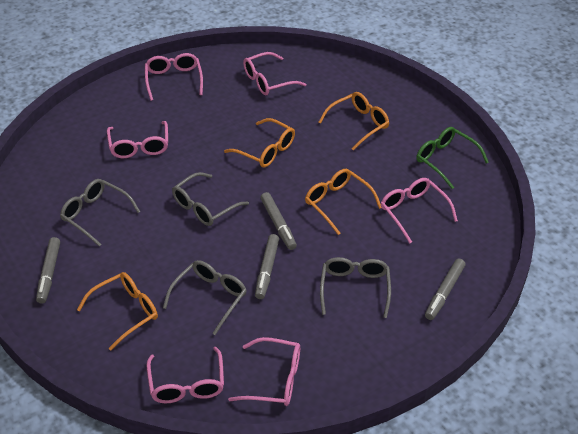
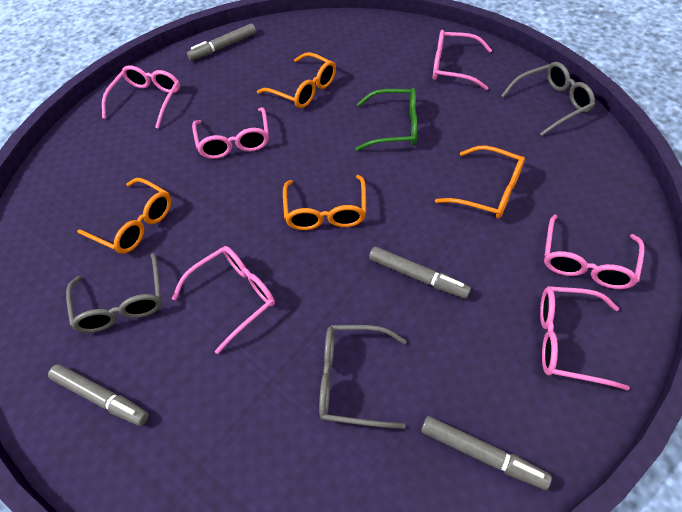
grey glasses: [60,179,140,246] [163,260,247,335] [172,172,249,226] [320,257,391,318] = 4 -> [66,253,162,333] [319,325,407,429] [501,62,595,136] = 3

